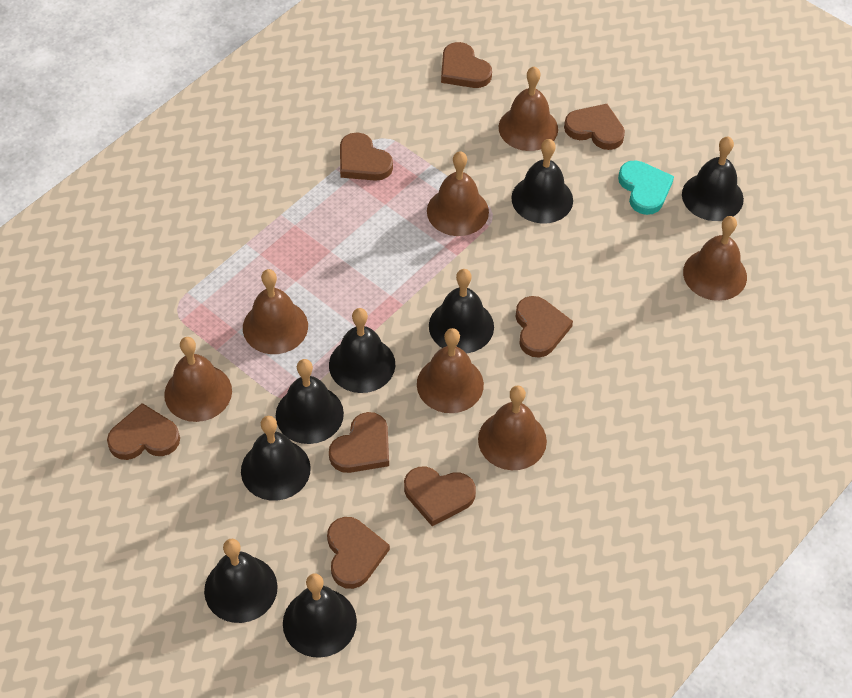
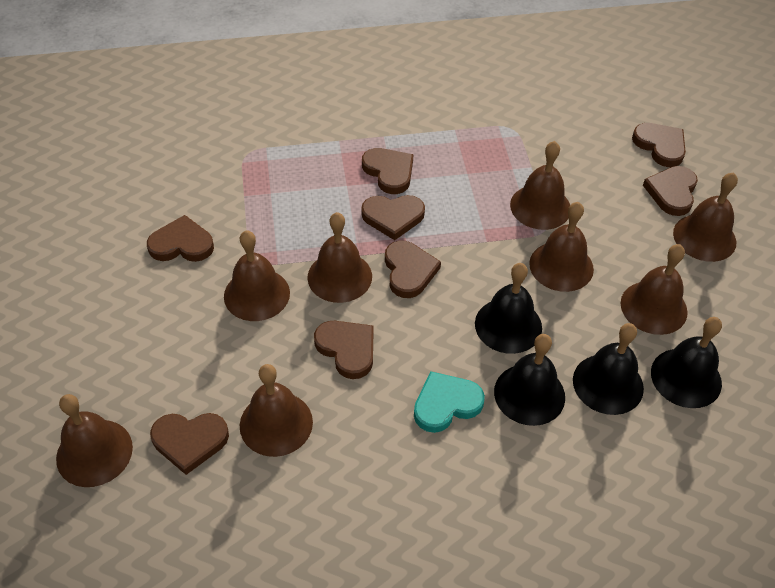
black bell: [204,539,278,623] [241,416,311,501] [276,359,344,444] [283,573,357,658] [329,308,395,393] [429,269,494,353] [511,139,573,224] [682,136,744,221] = 8 -> [475,263,542,354] [494,334,565,426] [573,323,644,415] [651,317,722,408] = 4
brown bell: [164,337,232,422] [243,269,308,354] [417,328,484,413] [427,151,489,236] [478,386,547,470] [499,66,558,151] [683,216,747,301] = 7 -> [56,394,133,487] [224,230,290,321] [240,364,313,457] [307,212,372,303] [510,141,570,230] [529,202,594,292] [621,244,688,335] [673,172,738,262] = 8

